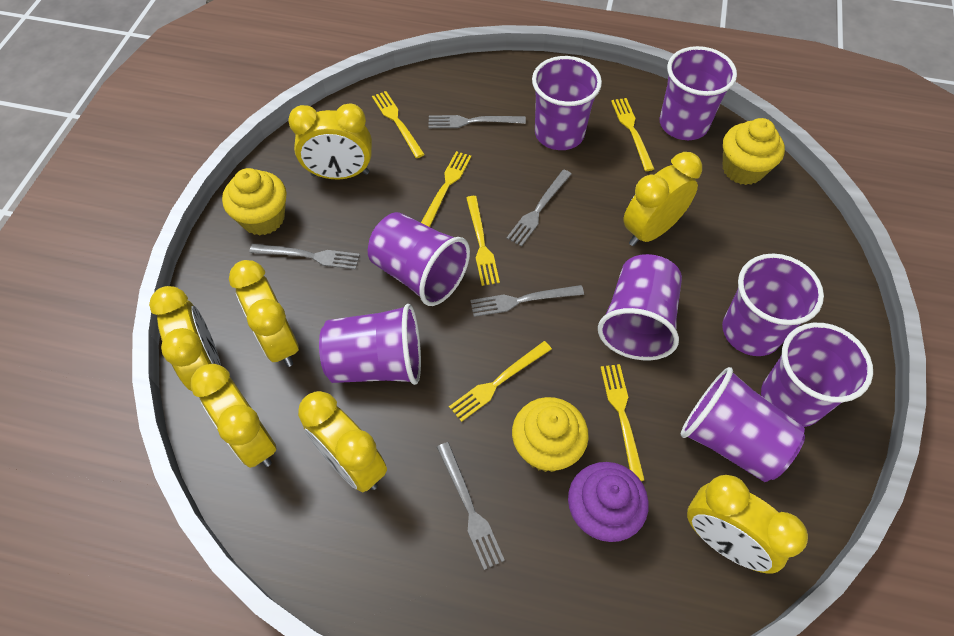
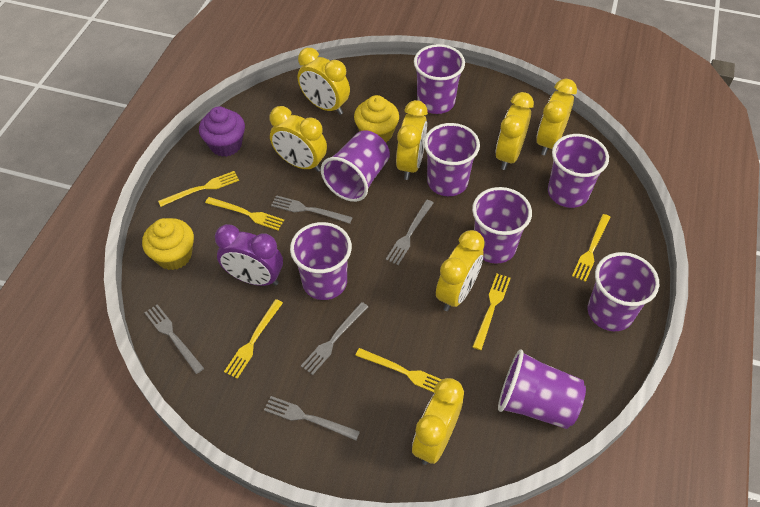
purple clock: none = 0 -> [215,224,283,286] = 1
yellow cupcake: [222,168,287,236] [512,397,589,472] [723,118,785,185] = 3 -> [142,218,194,270] [354,95,399,142] = 2

